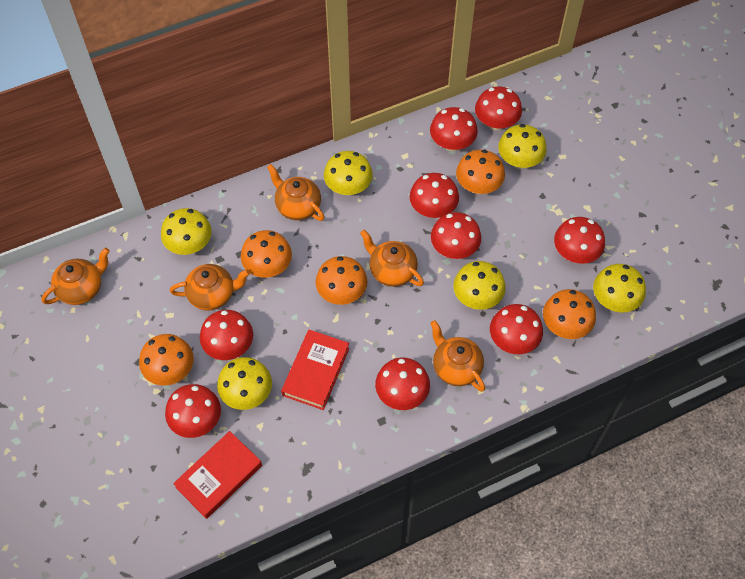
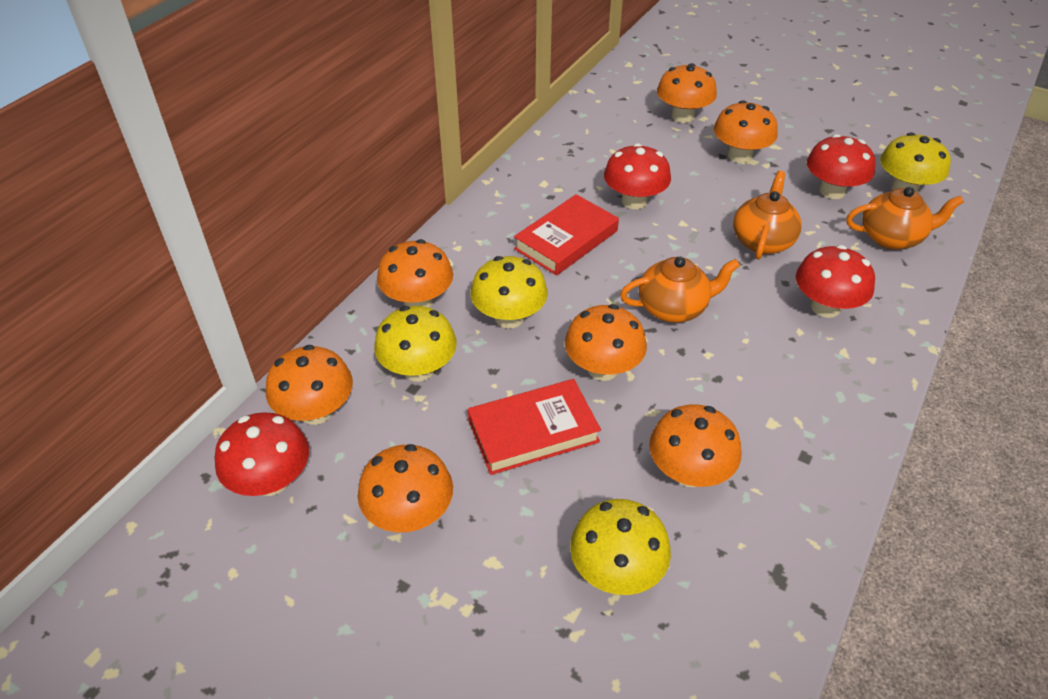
orange mushroom: [139,334,194,386] [241,230,292,278] [315,256,367,305] [456,150,505,194] [543,289,596,339] = 5 -> [266,345,353,425] [358,444,453,532] [377,239,453,308] [565,304,647,381] [649,404,742,487] [657,63,717,123] [714,100,778,163] = 7
orange teapot: [42,248,110,305] [170,264,250,311] [267,164,324,221] [360,230,424,287] [431,320,485,392] = 5 -> [620,257,740,323] [733,171,802,260] [846,187,964,250] = 3
red mushroom: [165,384,221,438] [200,310,253,360] [375,358,430,410] [410,173,459,218] [430,107,478,151] [431,212,481,259] [475,87,522,130] [490,304,543,354] [554,217,605,264] = 9 -> [215,412,309,496] [604,143,671,209] [796,245,875,318] [807,134,875,199] = 4
yellow mushroom: [161,208,212,255] [217,357,272,410] [324,151,373,195] [453,261,506,310] [498,124,547,169] [593,264,646,313] = 6 -> [374,306,457,382] [470,256,548,328] [570,499,671,595] [880,133,951,193] = 4

